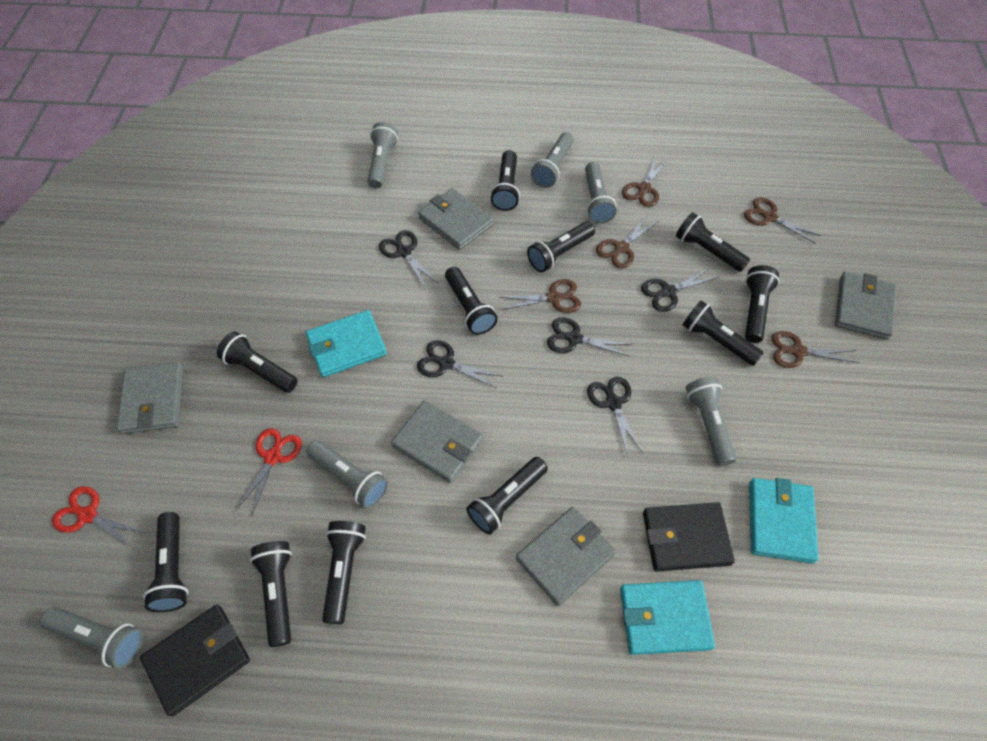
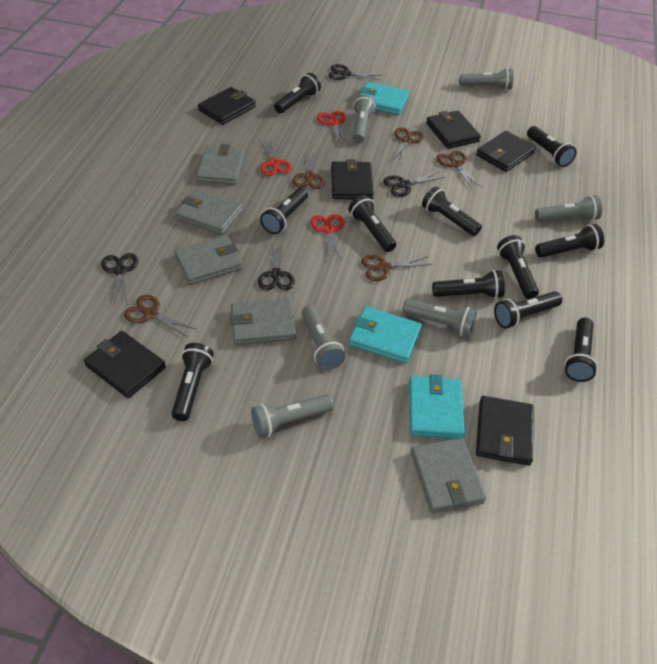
black scissors: [379,230,437,288] [417,340,503,388] [547,317,632,357] [587,377,644,456] [641,267,719,312] = 5 -> [101,253,138,307] [258,241,295,290] [328,64,383,80] [383,171,445,197] = 4
black wallet: [140,605,250,716] [643,502,735,572] = 2 -> [84,331,166,398] [198,87,256,125] [331,159,374,200] [426,111,481,149] [476,131,536,172] [476,396,534,466] = 6
red scissors: [52,486,145,548] [235,428,302,517] = 2 -> [259,139,292,176] [310,214,344,261] [317,111,350,146] = 3

